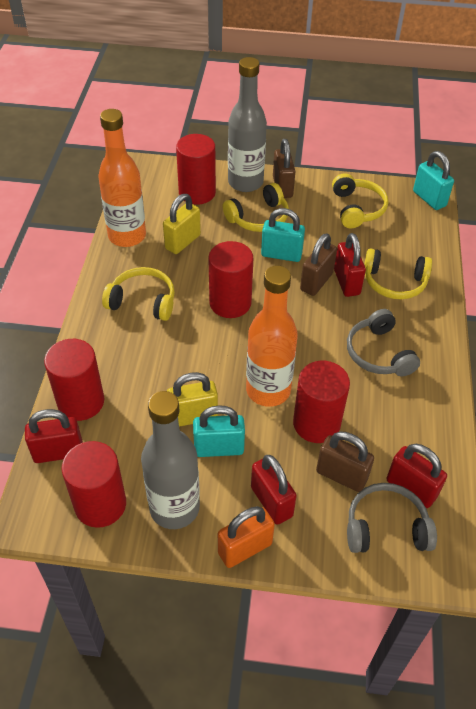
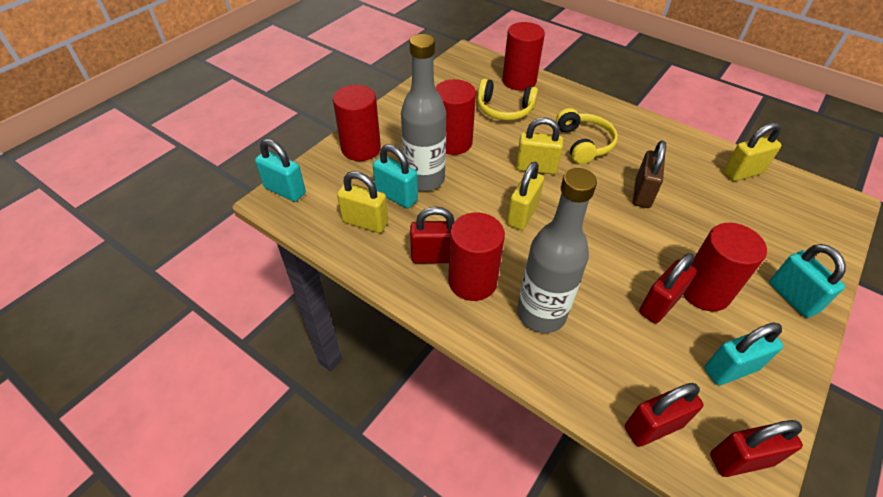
brown padlock: [273,139,295,198] [300,233,337,296] [316,432,374,492] = 3 -> [633,140,666,208] = 1
grey headphones: [347,309,420,376] [347,483,437,553] = 2 -> none = 0
orange bottle: [98,109,146,247] [246,266,298,407] = 2 -> none = 0
orange padlock: [218,506,275,568] = 1 -> none = 0
turquoise padlock: [193,405,245,457] [261,208,305,262] [413,151,454,210] = 3 -> [255,139,306,202] [373,144,418,208] [704,323,783,385] [769,244,846,318] = 4
yellow headphones: [102,267,175,321] [223,183,289,232] [332,173,388,228] [364,248,432,299] = 4 -> [478,79,538,121] [556,108,618,164] = 2
yellow padlock: [163,194,201,254] [167,372,218,427] = 2 -> [337,171,388,233] [507,162,544,230] [516,117,563,174] [723,123,782,181] = 4

